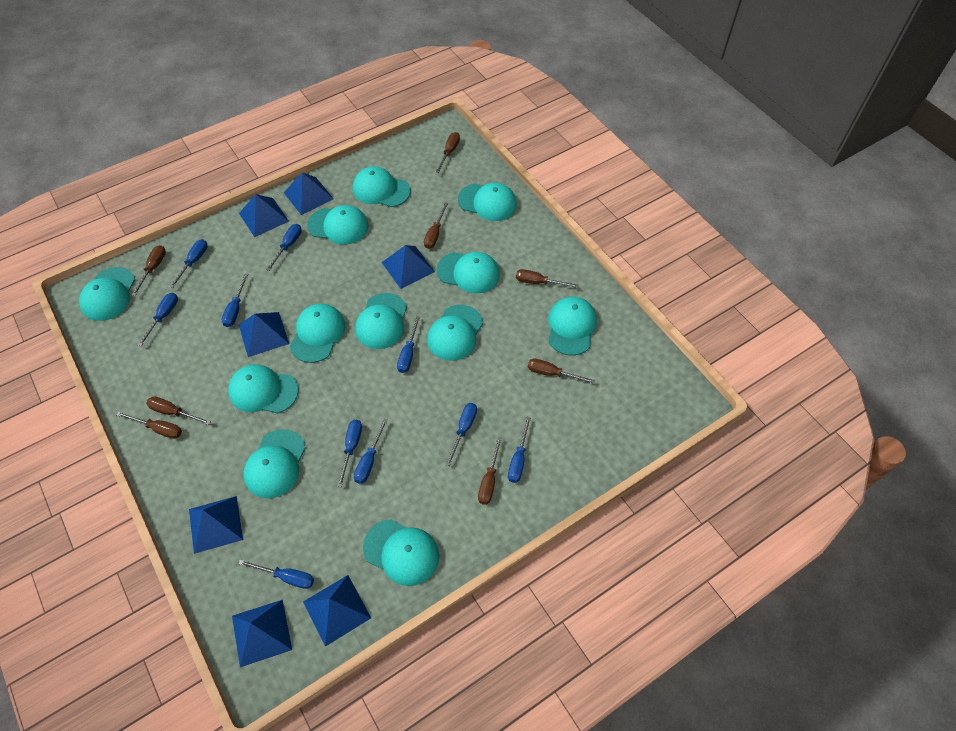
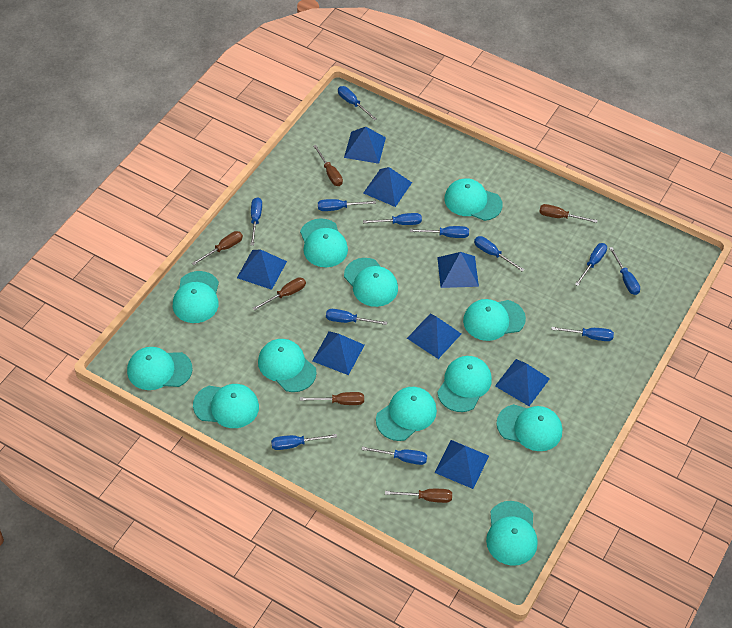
blue pyramid: [189,496,243,554] [232,600,292,667] [239,194,289,237] [239,312,289,357] [284,173,333,215] [303,575,371,647] [382,245,435,289] = 7 -> [237,249,287,290] [312,331,365,375] [344,127,386,164] [363,167,412,207] [407,313,461,359] [434,440,489,489] [437,252,479,288] [495,359,550,406] = 8
blue screwdriver: [138,293,178,346] [170,239,208,288] [222,273,248,327] [238,559,314,589] [266,224,302,271] [337,420,362,487] [354,419,388,484] [397,316,420,373] [446,403,477,466] [508,417,531,483] = 10 -> [250,197,262,246] [271,434,337,450] [318,199,376,211] [326,309,387,325] [338,86,377,120] [361,446,427,465] [363,213,422,225] [410,226,469,238] [474,236,525,272] [551,327,614,341] [575,243,607,286] [609,247,640,295] = 12
brown screwdriver: [117,412,182,439] [132,245,166,296] [146,396,211,425] [424,202,448,249] [436,132,460,173] [478,437,502,505] [516,269,579,288] [528,358,595,383] = 8 -> [192,231,243,265] [253,277,306,311] [300,392,364,405] [313,145,343,186] [385,489,452,503] [539,204,598,223] = 6

